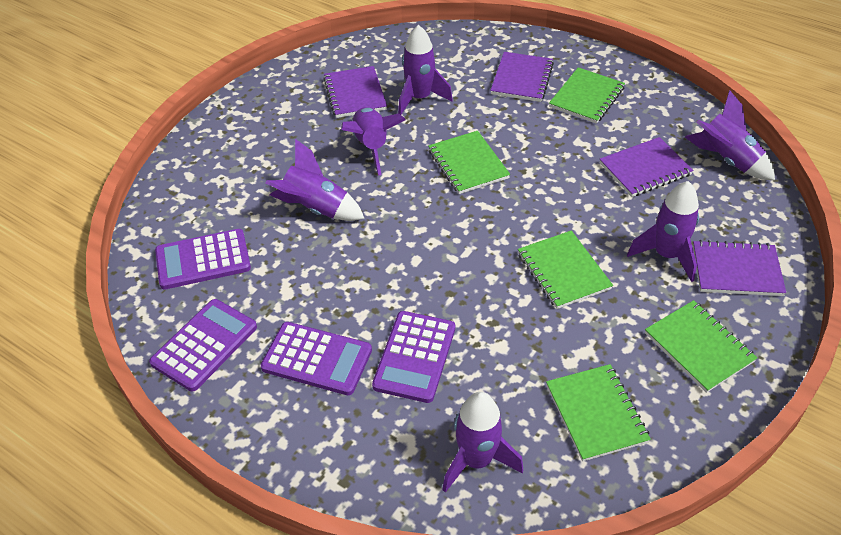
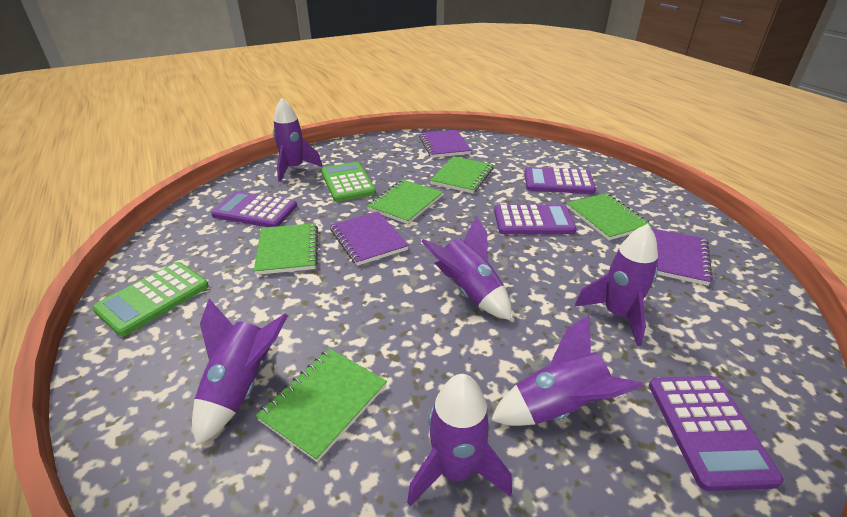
green calculator: none = 0 -> [92,262,209,336] [321,162,376,202] = 2
purple notebook: [323,66,387,118] [490,52,554,102] [600,137,694,197] [693,240,786,296] = 4 -> [330,211,409,266] [419,130,471,158] [651,228,713,286] = 3

